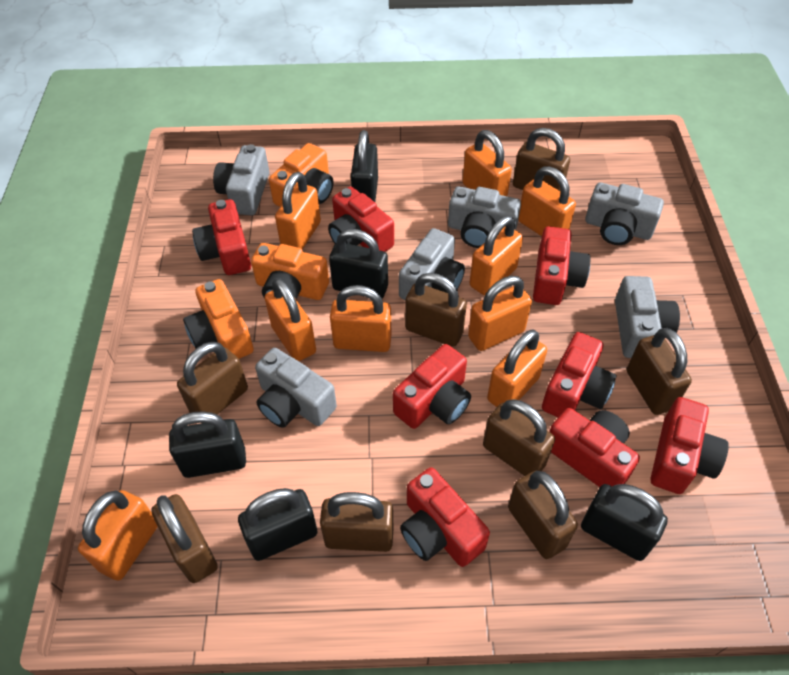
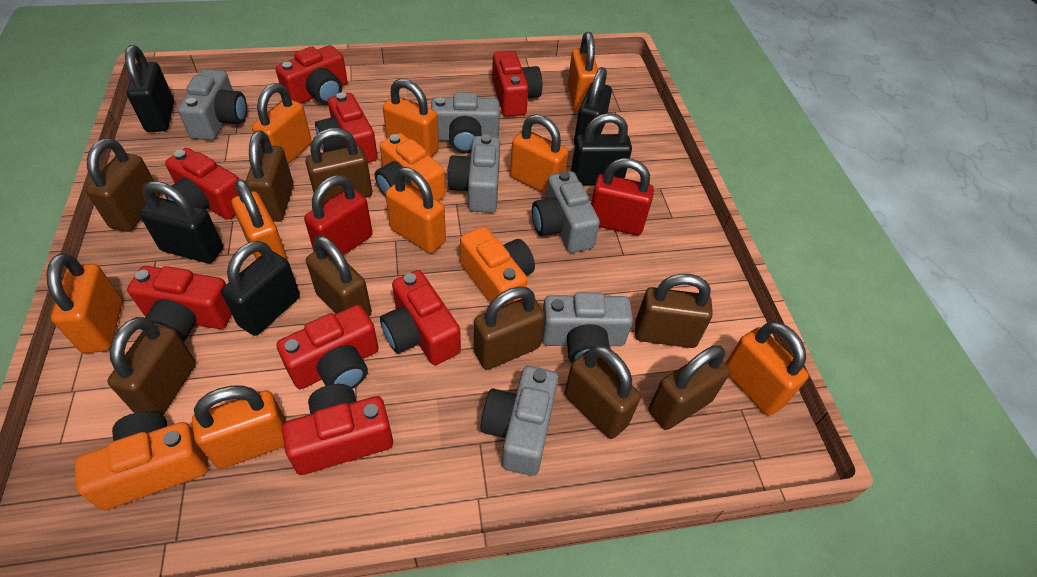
brown padlock: [151,494,218,583] [177,342,248,415] [320,492,394,552] [405,273,467,347] [483,399,555,476] [508,471,578,559] [513,128,570,192] [627,328,692,415] = 8 -> [86,138,160,232] [107,317,196,415] [245,130,294,222] [305,128,372,204] [306,236,372,317] [474,286,545,370] [565,346,641,439] [635,274,713,348] [649,345,731,430] = 9
red padlock: none = 0 -> [304,175,373,255] [591,158,654,235] = 2

